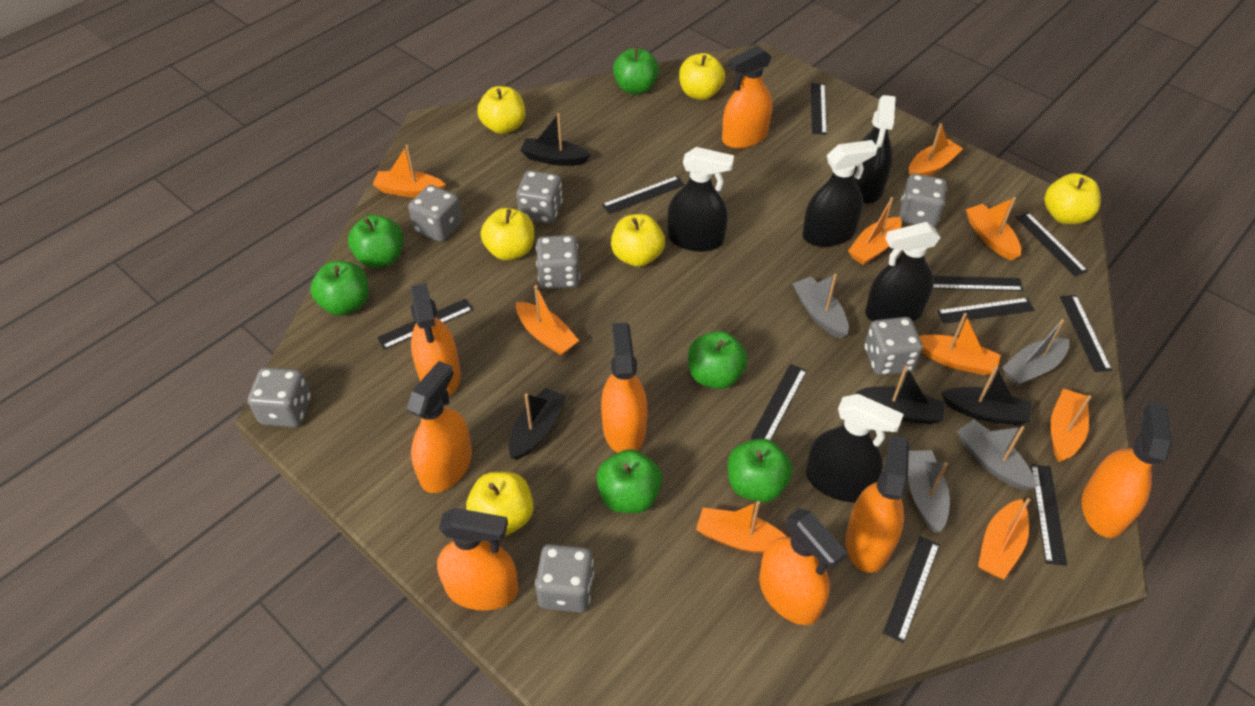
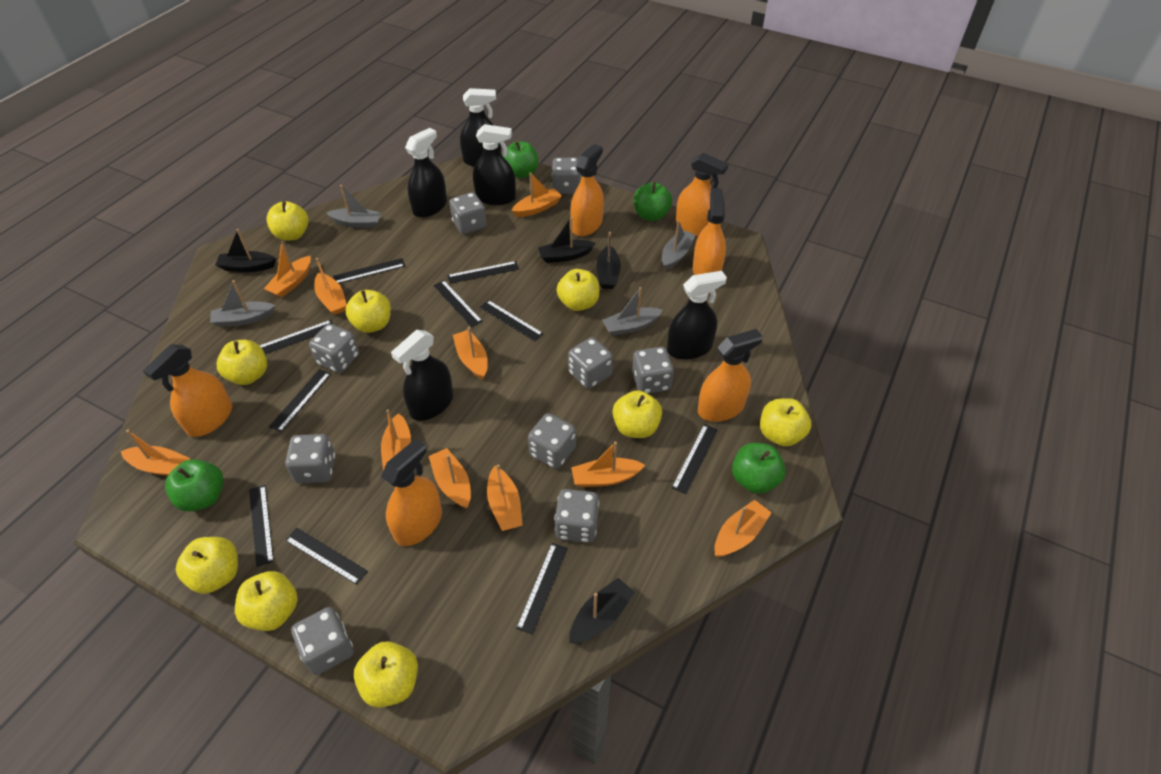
green apple: [310,261,369,316] [348,215,403,268] [596,449,662,513] [613,47,659,94] [688,331,748,389] [727,438,793,502] = 6 -> [165,459,224,512] [502,141,538,178] [634,182,672,221] [732,443,786,494] = 4
grey dice: [248,367,311,427] [408,185,462,242] [516,170,563,224] [535,544,594,613] [536,235,580,289] [865,317,923,376] [899,174,947,227] = 7 -> [285,434,335,484] [291,607,354,675] [309,324,359,373] [449,192,487,234] [528,413,576,469] [552,158,581,194] [554,489,599,543] [568,337,613,389] [632,347,674,394] = 9
orange boat: [372,145,446,198] [516,285,579,355] [696,501,787,553] [848,197,902,265] [909,123,963,176] [919,313,1001,375] [966,197,1021,261] [978,498,1030,579] [1050,389,1091,462] = 9 -> [121,430,191,476] [264,241,311,298] [314,258,347,315] [381,409,411,470] [429,448,471,509] [453,327,488,380] [487,464,523,531] [511,172,562,217] [571,442,645,487] [714,500,772,557] = 10
orange spray bottle: [407,361,472,493] [410,283,461,396] [437,508,518,611] [601,323,648,453] [722,46,773,149] [759,509,847,625] [845,436,909,573] [1082,402,1172,538] = 8 -> [143,344,232,437] [381,439,442,546] [570,144,604,236] [676,153,728,237] [693,188,726,275] [698,329,763,422] = 6
yellow apple: [466,472,534,536] [477,86,526,134] [481,208,534,261] [611,214,665,267] [679,53,725,100] [1044,173,1101,224] = 6 -> [176,537,238,594] [217,340,267,385] [235,571,298,631] [267,201,309,241] [345,290,391,333] [354,641,418,708] [557,269,600,311] [613,390,662,438] [760,398,811,447] = 9

